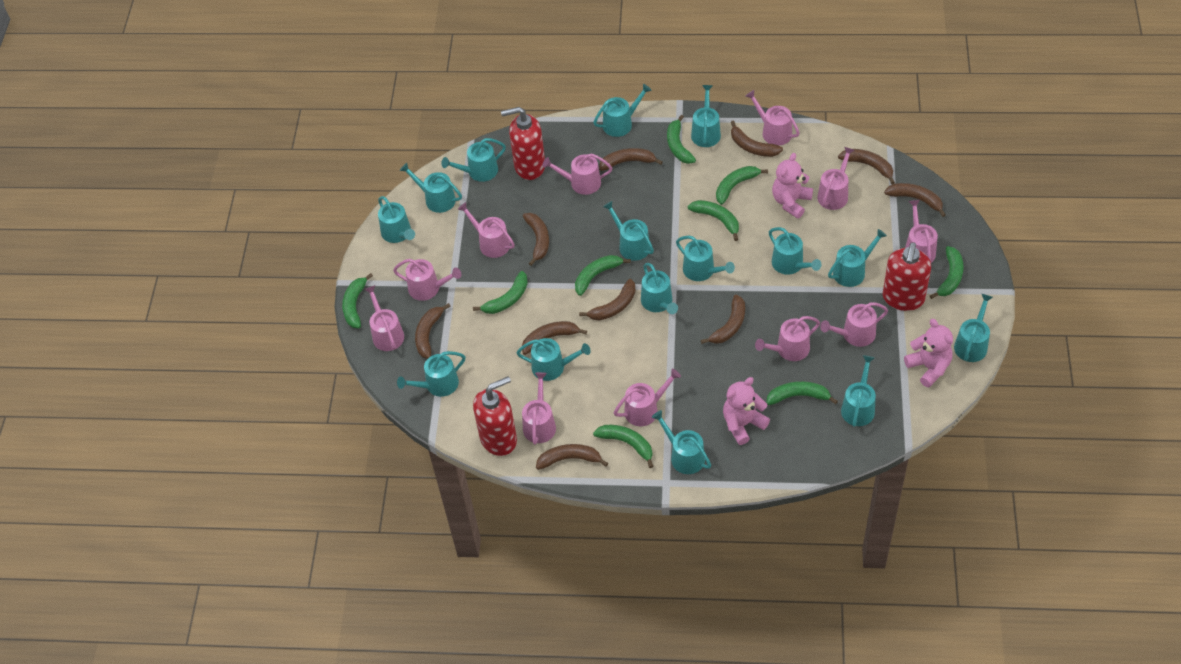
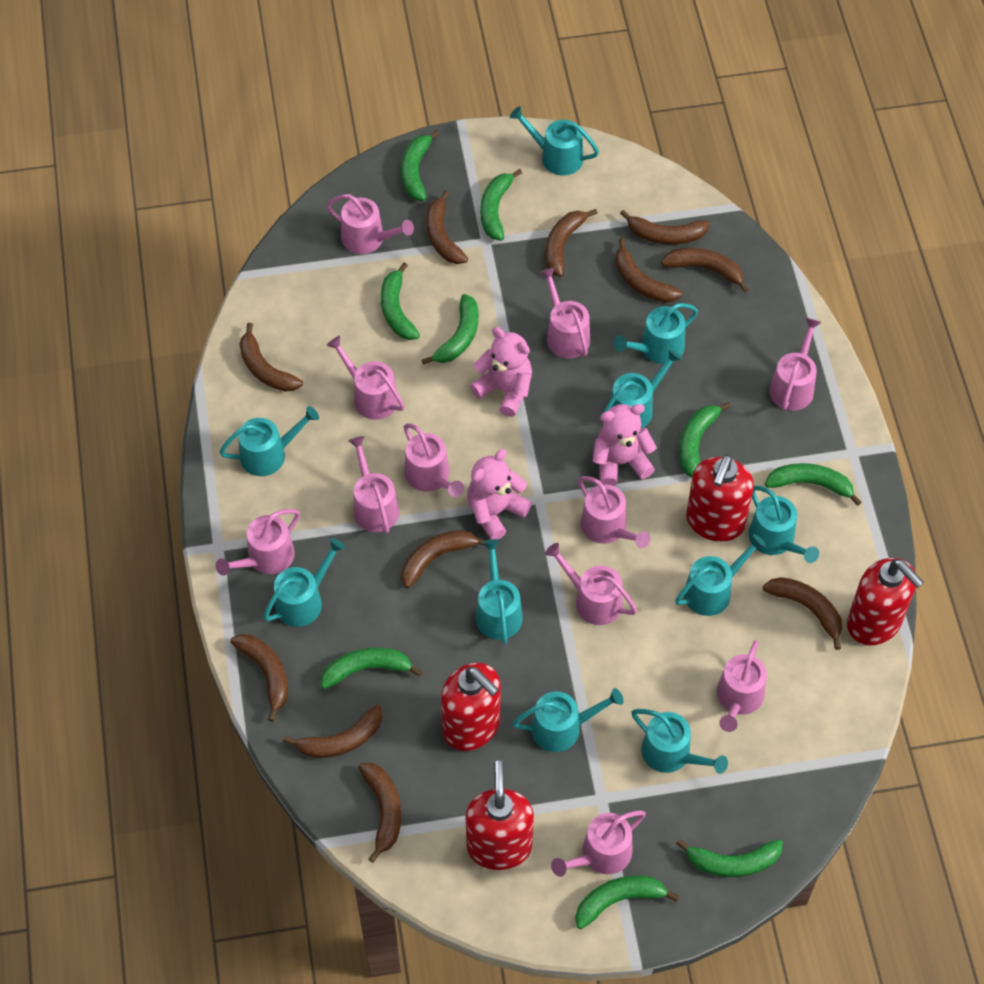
brown banana: [415,303,451,359] [522,321,587,355] [523,213,549,266] [536,444,608,470] [579,279,636,321] [599,148,663,171] [701,295,745,344] [731,120,783,157] [838,149,895,184] [884,183,946,217] = 10 -> [230,634,288,722] [239,323,303,392] [283,705,382,758] [359,763,401,863] [401,530,486,588] [426,190,468,264] [545,209,598,277] [615,238,682,303] [620,210,710,245] [661,248,749,293] [763,577,842,650] = 11
red soap dispenser: [473,376,517,456] [501,107,545,180] [883,242,931,311] = 3 -> [441,663,501,751] [466,761,534,870] [686,454,754,542] [847,558,924,645] = 4
turquoise watering can: [378,196,415,243] [397,351,466,397] [400,163,462,213] [441,138,506,182] [516,338,591,381] [593,84,652,137] [603,201,654,261] [641,263,678,314] [652,410,711,474] [676,236,735,281] [691,85,721,147] [769,227,821,275] [828,229,887,287] [841,355,876,427] [954,294,993,362] = 15 -> [220,406,319,476] [263,538,345,627] [476,539,523,644] [510,106,599,176] [513,688,624,752] [603,349,682,428] [613,303,698,364] [631,709,728,774] [675,534,766,616] [749,486,819,563] = 10

